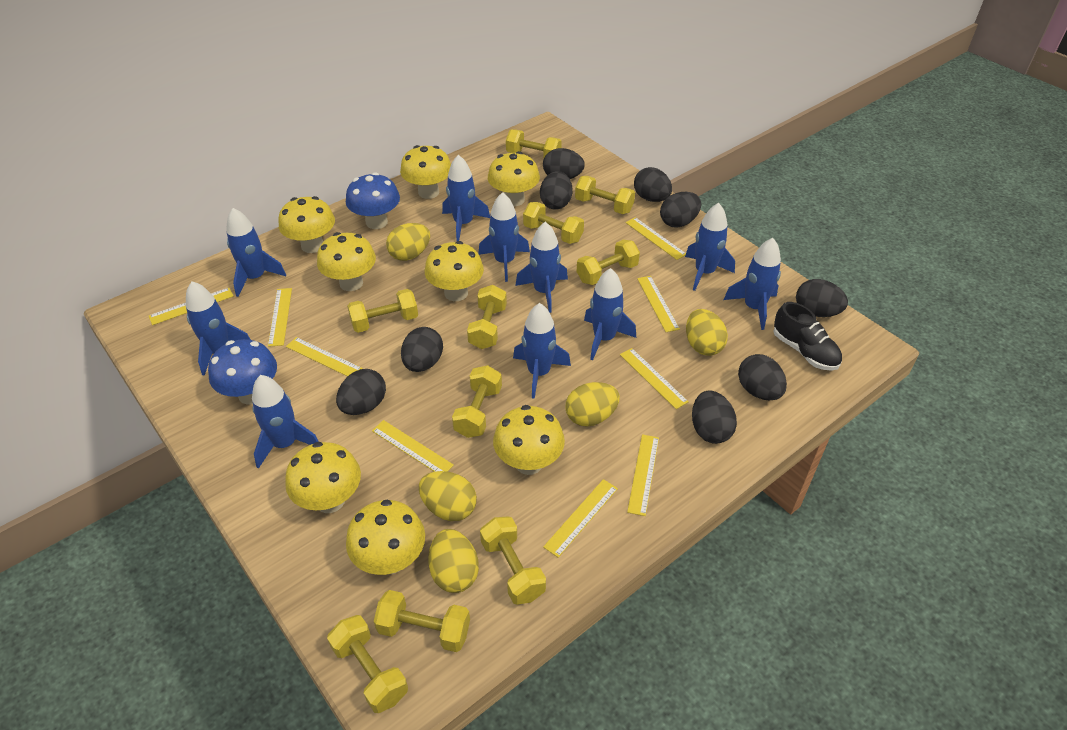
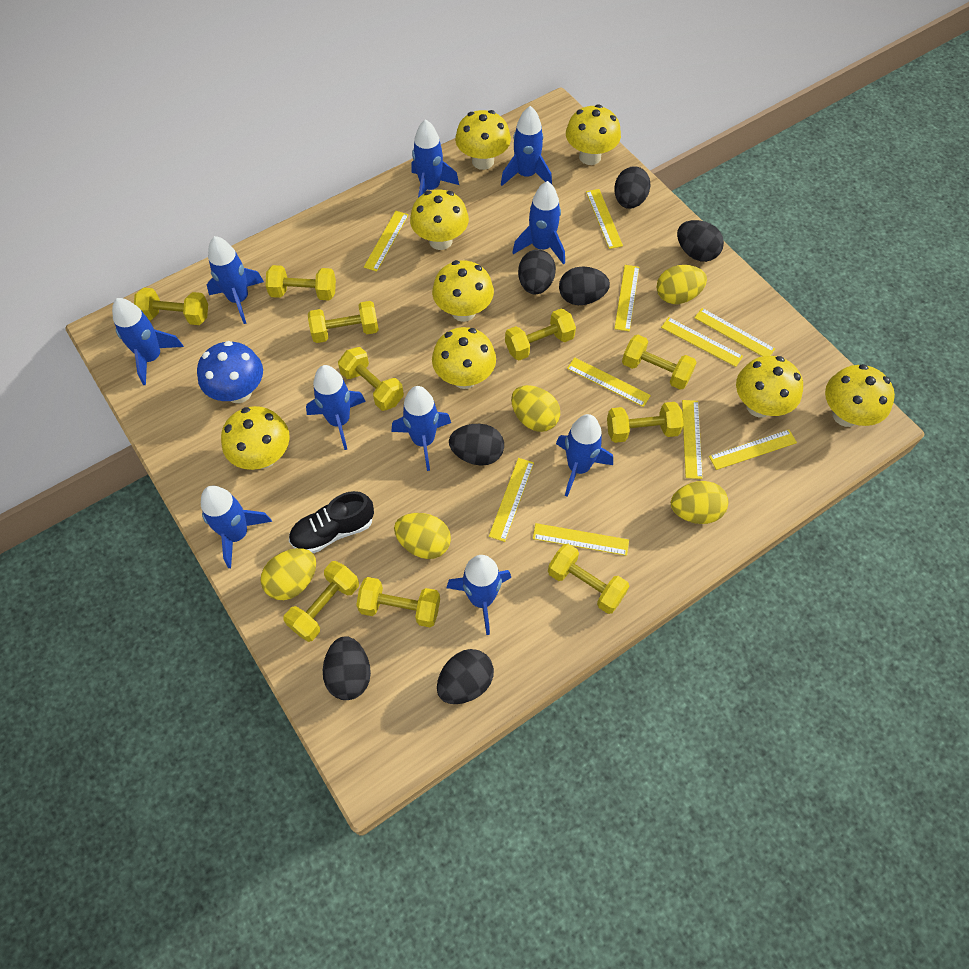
black egg: [336,369,386,415] [401,327,443,372] [540,171,573,210] [543,148,585,179] [634,167,672,202] [660,192,701,228] [692,390,737,444] [738,354,787,400] [796,279,848,317] = 9 -> [323,636,371,700] [437,649,494,704] [449,424,504,466] [518,250,556,294] [559,266,610,305] [614,166,651,209] [677,220,724,262] = 7
blue mushroom: [208,339,277,405] [346,172,400,229] = 2 -> [197,341,263,403] = 1
yellow ruler: [149,288,234,325] [268,288,292,347] [286,337,363,376] [372,420,454,472] [543,479,618,558] [620,348,689,409] [625,217,686,260] [627,434,659,516] [637,276,680,332] = 9 -> [364,211,409,272] [489,458,534,542] [533,523,629,556] [567,357,651,407] [586,189,623,249] [614,265,639,332] [661,317,743,367] [682,400,703,479] [694,308,775,356] [709,430,797,470] = 10

